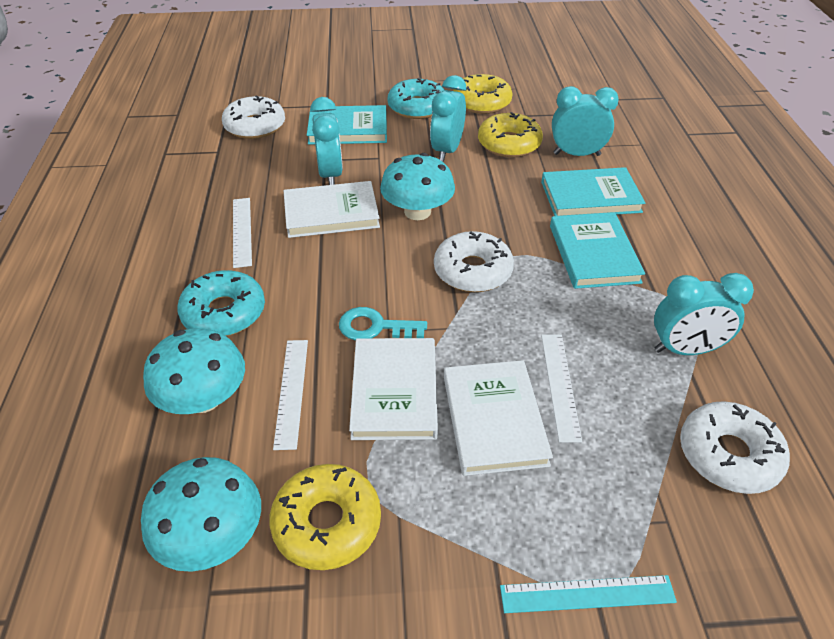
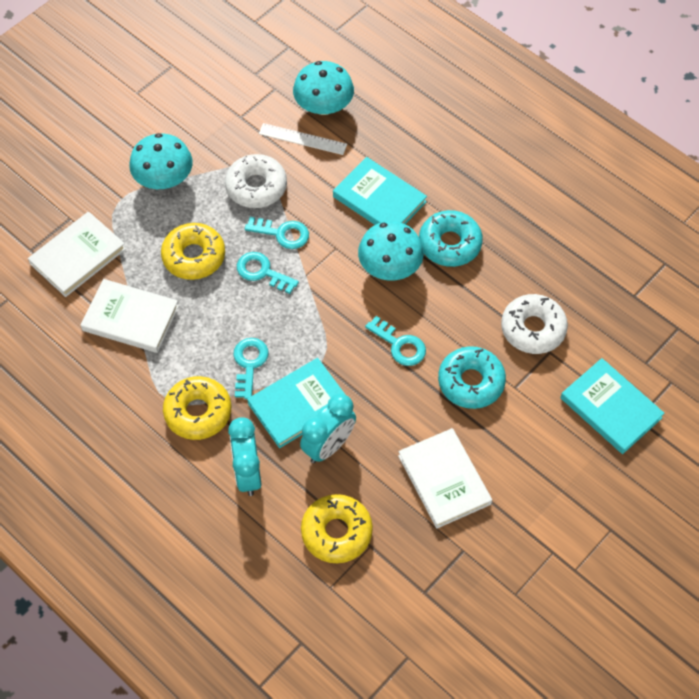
turquoise clock: [310,97,343,185] [430,75,466,162] [552,86,619,156] [654,273,754,355] = 4 -> [228,417,262,496] [300,393,356,463] = 2
turquoise key: [339,307,427,341] = 1 -> [233,338,269,399] [237,252,299,294] [245,217,309,249] [365,316,426,366] = 4
turquoise ruler: [500,575,677,613] = 1 -> none = 0
white donut: [222,95,285,139] [434,231,514,292] [680,401,790,494] = 3 -> [225,154,287,208] [501,294,568,354] = 2
white ruler: [233,198,252,268] [273,340,308,450] [541,335,582,443] = 3 -> [259,123,347,155] = 1

